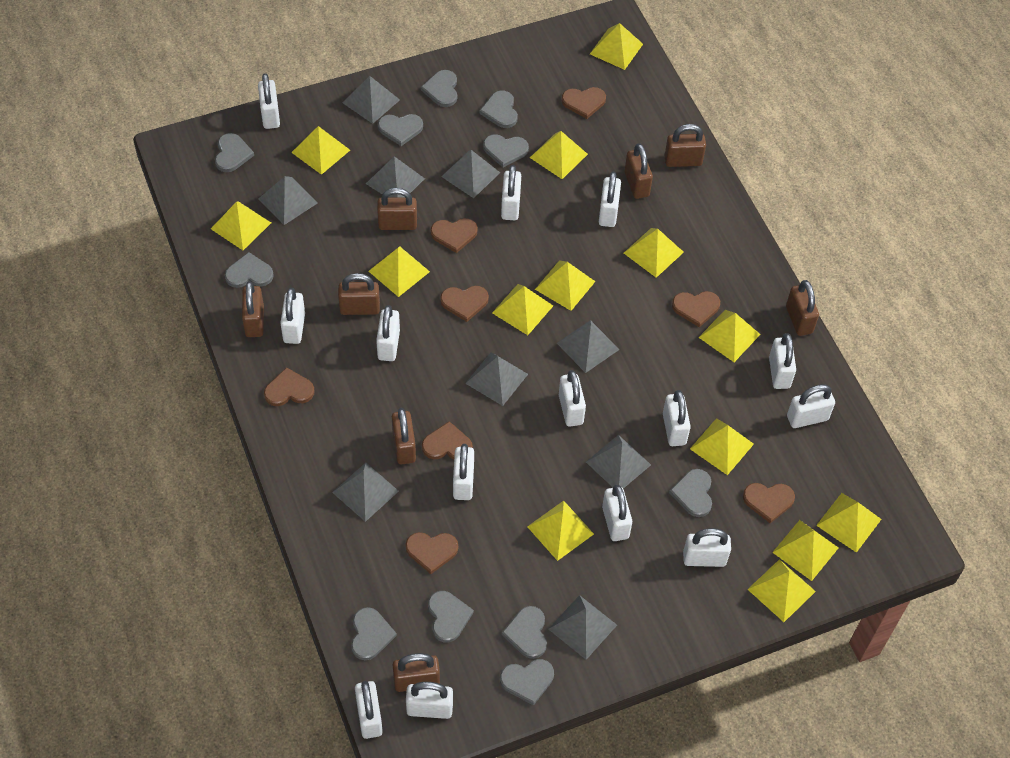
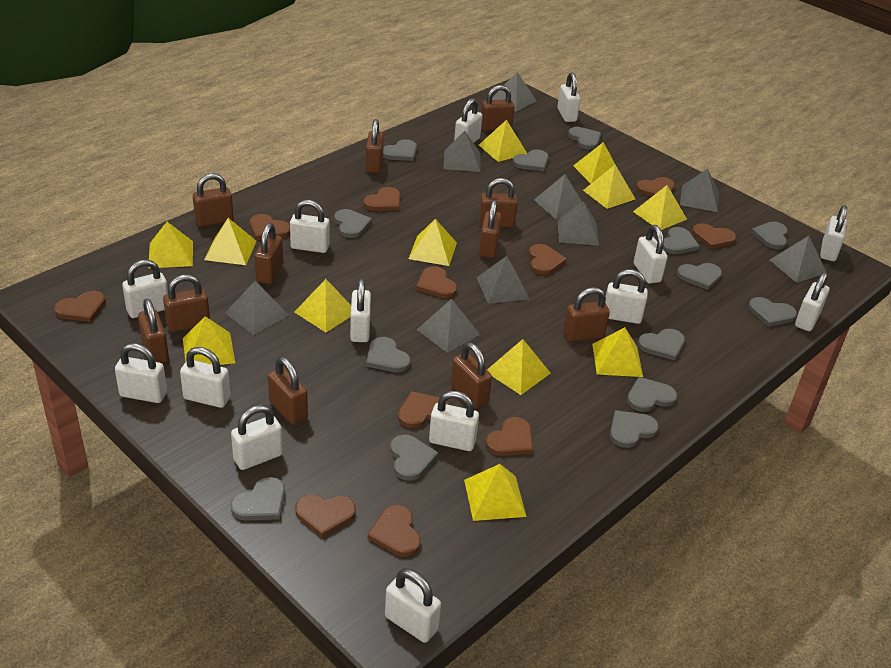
brown heart: [264,367,315,406] [405,532,458,574] [422,421,473,460] [431,218,478,253] [440,286,489,322] [562,87,606,119] [672,291,720,327] [743,483,795,523] = 8 -> [54,291,106,322] [250,214,290,240] [295,494,356,538] [363,187,400,211] [367,505,420,557] [398,391,449,428] [416,266,457,298] [486,417,533,456] [529,244,567,275] [636,177,675,197] [692,223,736,249] = 11
brown padlock: [242,281,264,337] [338,273,380,315] [377,188,417,230] [392,408,416,465] [393,653,440,692] [625,143,653,199] [665,124,706,167] [786,280,819,336] = 8 -> [138,298,169,363] [163,274,210,332] [193,173,234,227] [255,223,283,284] [268,357,308,424] [366,119,384,173] [451,342,492,409] [479,178,518,228] [479,200,502,258] [481,85,515,131] [563,287,610,342] = 11
grey heart: [215,133,254,172] [225,252,274,288] [351,607,397,660] [378,114,423,146] [421,70,457,107] [428,591,474,642] [479,91,518,128] [483,134,529,167] [500,659,554,706] [502,606,547,659] [669,469,712,517] = 11 -> [231,477,285,521] [334,209,372,238] [366,337,410,373] [383,139,417,161] [390,435,438,481] [513,149,548,171] [568,127,601,150] [610,410,659,448] [627,377,677,412] [638,329,685,361] [663,227,700,254] [677,263,722,290] [748,297,797,327] [751,222,788,249] = 14
yellow pyramid: [211,201,271,250] [291,126,350,175] [369,247,430,297] [492,284,553,335] [527,501,594,561] [530,131,588,179] [535,260,596,311] [590,23,643,70] [624,228,684,278] [690,418,754,475] [698,310,761,362] [747,559,816,622] [772,520,838,581] [816,493,882,553] = 14 -> [148,222,193,268] [183,316,235,365] [204,218,257,265] [294,279,351,332] [408,219,457,266] [464,464,527,521] [479,120,527,162] [487,339,551,395] [573,142,615,184] [583,165,635,209] [592,327,643,377] [633,185,687,230] = 12

